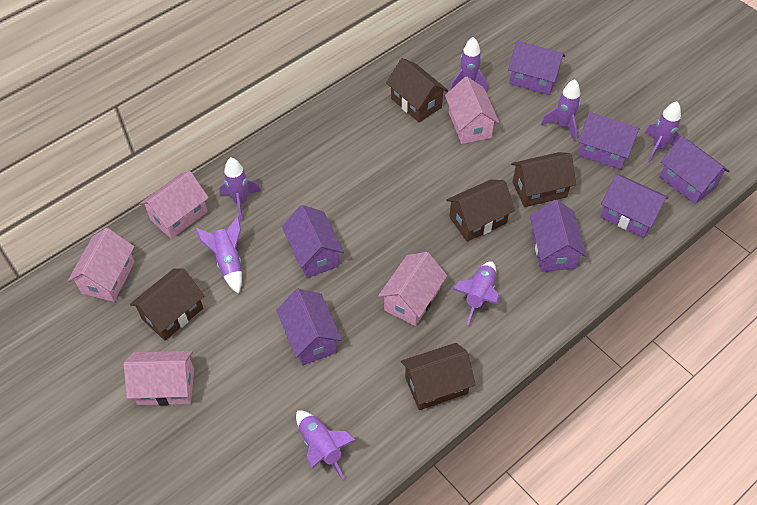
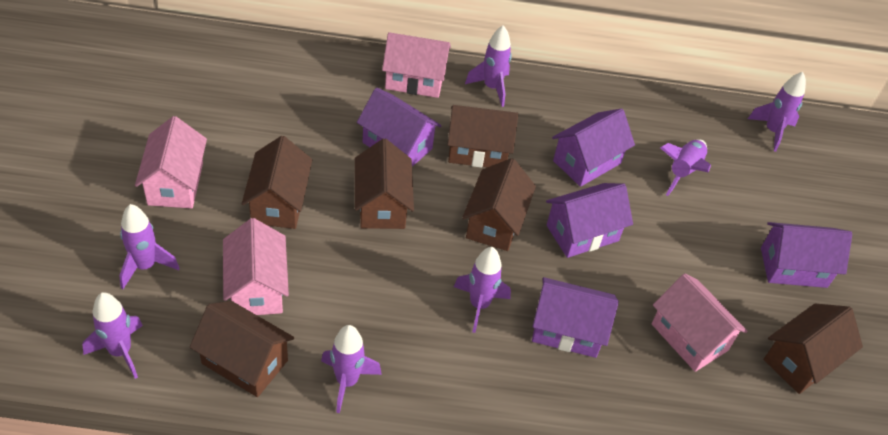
brown house: [130,269,204,341] [386,58,448,122] [401,343,476,410] [446,180,515,242] [511,152,576,207] = 5 -> [190,301,295,397] [242,136,312,229] [355,138,414,229] [447,105,518,168] [462,158,536,251] [763,304,863,394] = 6
pink house: [68,228,135,302] [124,351,194,406] [139,171,209,239] [378,252,447,326] [445,76,499,144] = 5 -> [135,116,207,208] [223,218,289,315] [382,32,451,98] [651,273,748,372] = 4
purple house: [276,289,342,366] [282,205,344,278] [508,41,565,95] [530,200,587,272] [578,112,640,170] [601,175,669,238] [660,136,730,204] = 7 -> [357,88,442,166] [532,277,619,358] [546,183,633,258] [552,108,635,187] [761,222,852,288] = 5

